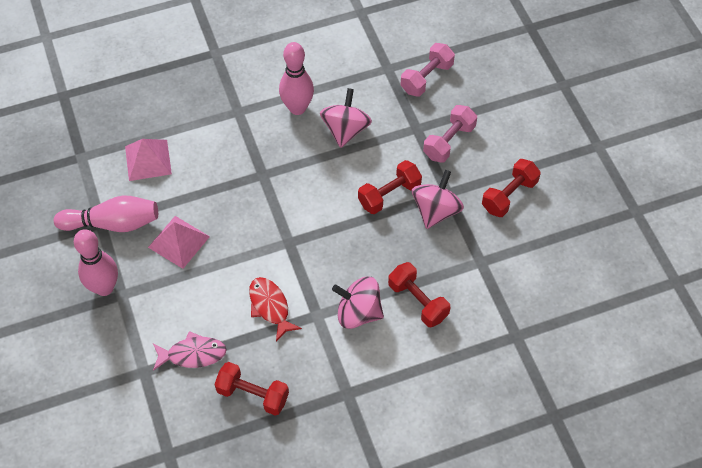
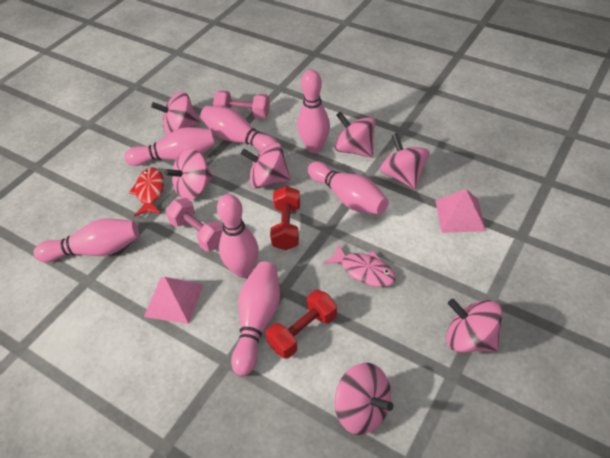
pink bowling pin: [54,195,158,232] [74,229,118,296] [279,42,314,115] = 3 -> [33,218,139,262] [124,127,216,166] [200,106,278,152] [217,194,259,278] [231,262,280,376] [297,70,330,153] [308,161,389,214] = 7
pink spinning top: [320,88,372,148] [332,276,384,329] [412,170,464,229] = 3 -> [151,91,201,135] [164,149,213,200] [241,143,291,188] [335,111,376,158] [335,363,393,435] [380,133,429,189] [446,299,503,352] = 7
red dumbbell: [214,362,289,416] [358,160,422,214] [388,262,450,327] [482,159,541,217] = 4 -> [266,290,337,359] [270,186,300,250] = 2

